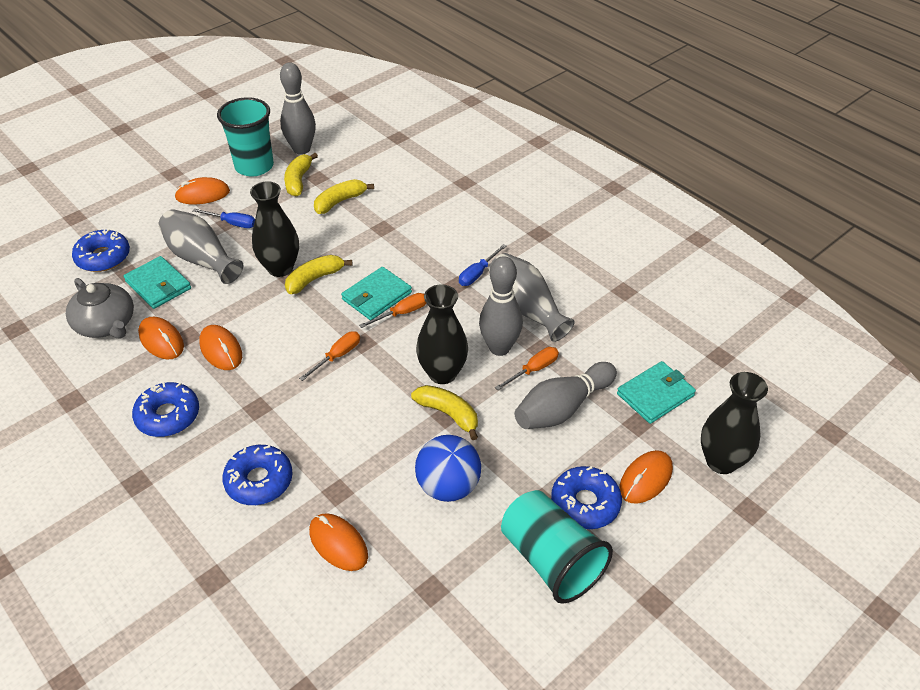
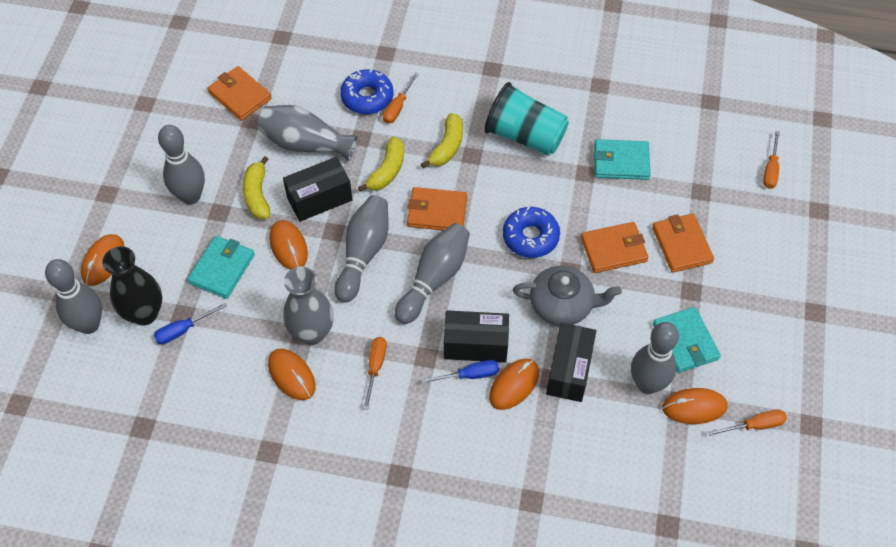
black box: none = 0 -> [283,157,352,222] [444,310,509,362] [546,323,596,402] = 3
black vase: [250,181,299,277] [416,284,468,384] [701,372,768,474] = 3 -> [102,246,162,326] = 1
blue ball: [415,435,481,502] = 1 -> none = 0
blue donut: [72,229,130,272] [132,382,199,437] [222,445,293,505] [551,466,622,529] = 4 -> [340,68,393,114] [503,206,560,258] = 2
grey bowling pin: [280,62,316,155] [479,256,523,356] [515,362,617,429] = 3 -> [45,259,102,334] [158,125,205,205] [334,195,389,303] [395,223,470,324] [631,322,679,394] = 5
orange screwdriver: [299,331,360,381] [359,293,426,328] [495,347,559,390] = 3 -> [363,337,387,410] [383,72,419,124] [708,410,787,436] [763,131,780,189] = 4
orange wallet: none = 0 -> [207,66,272,121] [407,187,467,230] [581,222,649,273] [652,213,714,273] = 4
turquoise cup: [217,97,274,177] [501,490,613,604] = 2 -> [484,82,569,156] = 1
yellow banana: [284,153,318,197] [285,255,352,294] [314,179,374,214] [411,385,478,440] = 4 -> [243,156,270,219] [358,137,404,192] [421,113,463,168] = 3

